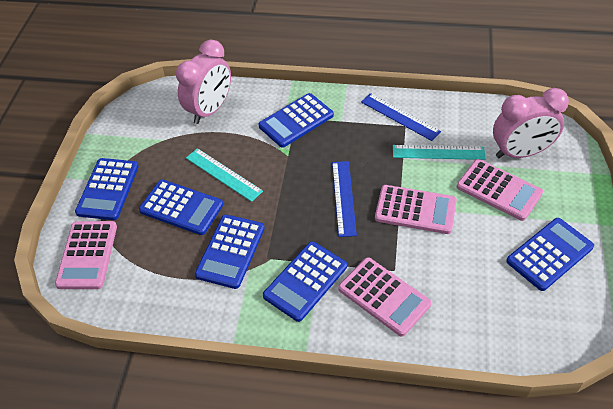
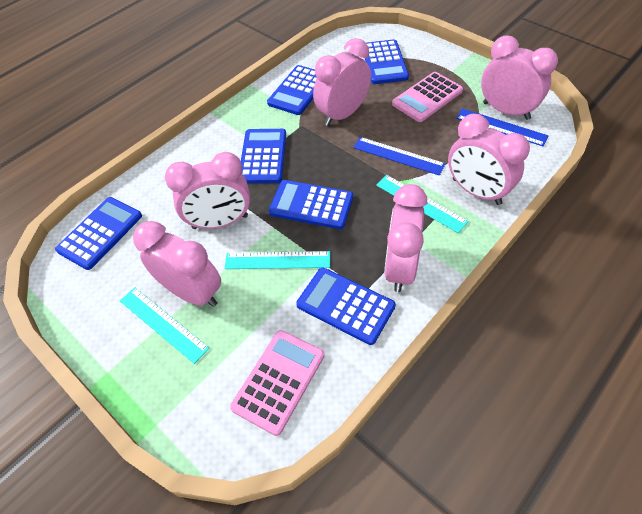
pink calculator: [55,221,117,289] [338,257,431,337] [375,185,457,234] [457,159,543,221] = 4 -> [230,330,324,436] [392,72,463,122] = 2
pink clock: [176,40,231,124] [493,88,569,158] = 2 -> [133,221,221,307] [165,152,250,229] [313,38,371,126] [384,184,427,292] [448,114,530,205] [481,35,558,120] = 6
turquoise ruler: [186,148,263,202] [393,145,486,160] = 2 -> [120,287,210,364] [224,251,330,269] [376,175,469,233] = 3

